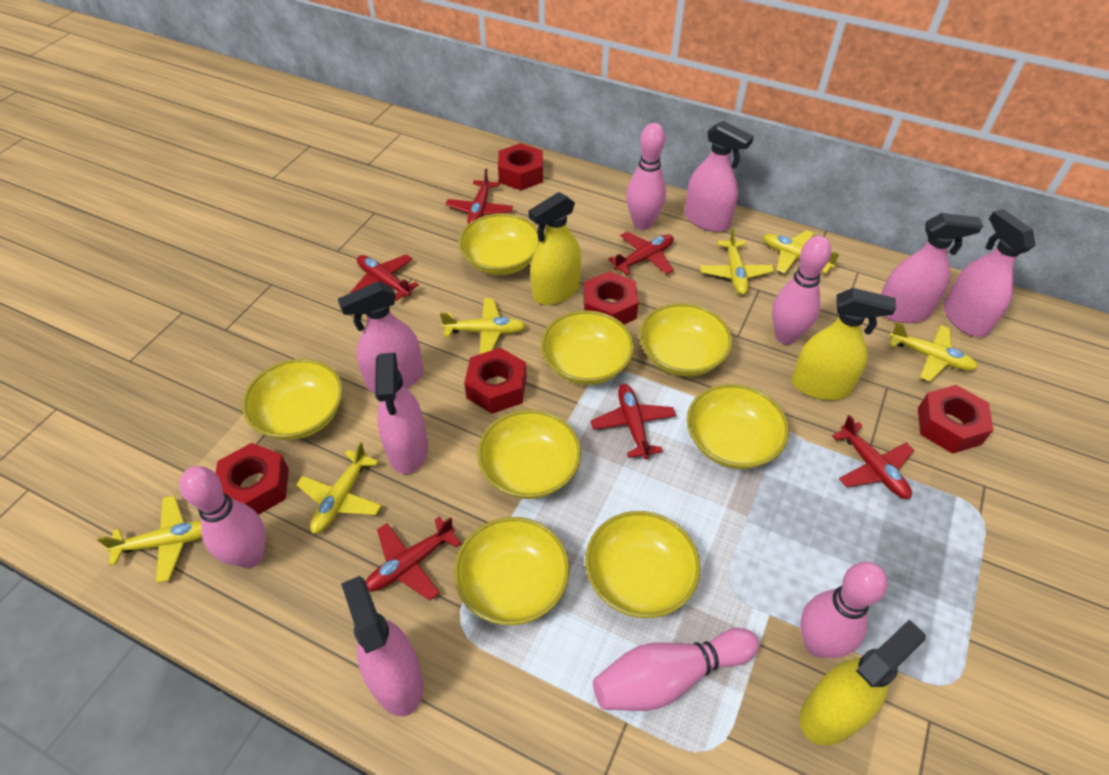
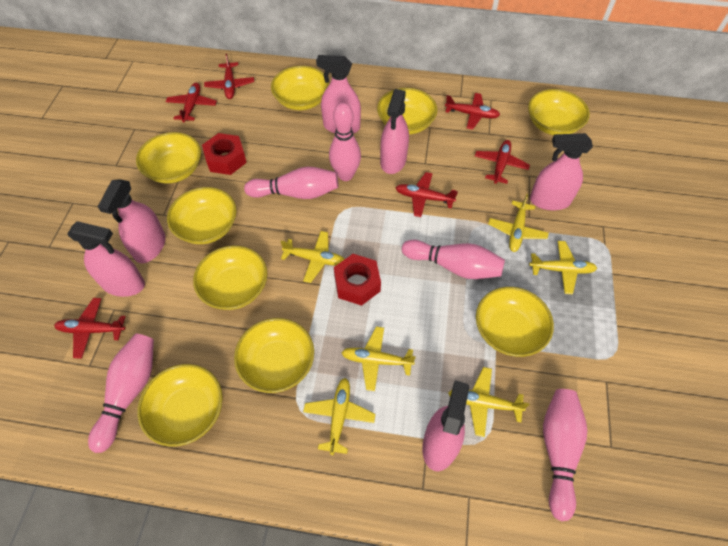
red nut: [216,443,289,515] [464,348,527,414] [498,143,543,190] [583,271,639,324] [918,385,993,454] = 5 -> [202,133,247,175] [334,254,381,306] = 2
yellow bowl: [242,359,343,440] [454,517,570,625] [459,213,540,275] [477,410,581,499] [541,310,634,385] [585,511,701,618] [639,303,732,377] [687,384,789,469] = 8 -> [136,132,201,184] [137,364,223,447] [167,187,237,244] [193,246,267,310] [234,318,314,393] [271,66,329,110] [377,88,438,135] [476,287,554,357] [528,89,590,135] = 9
yellow spray bottle: [528,192,581,305] [792,288,896,400] [800,619,926,745] = 3 -> none = 0

